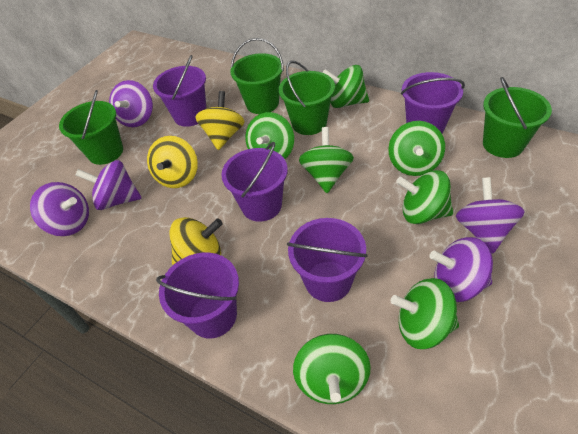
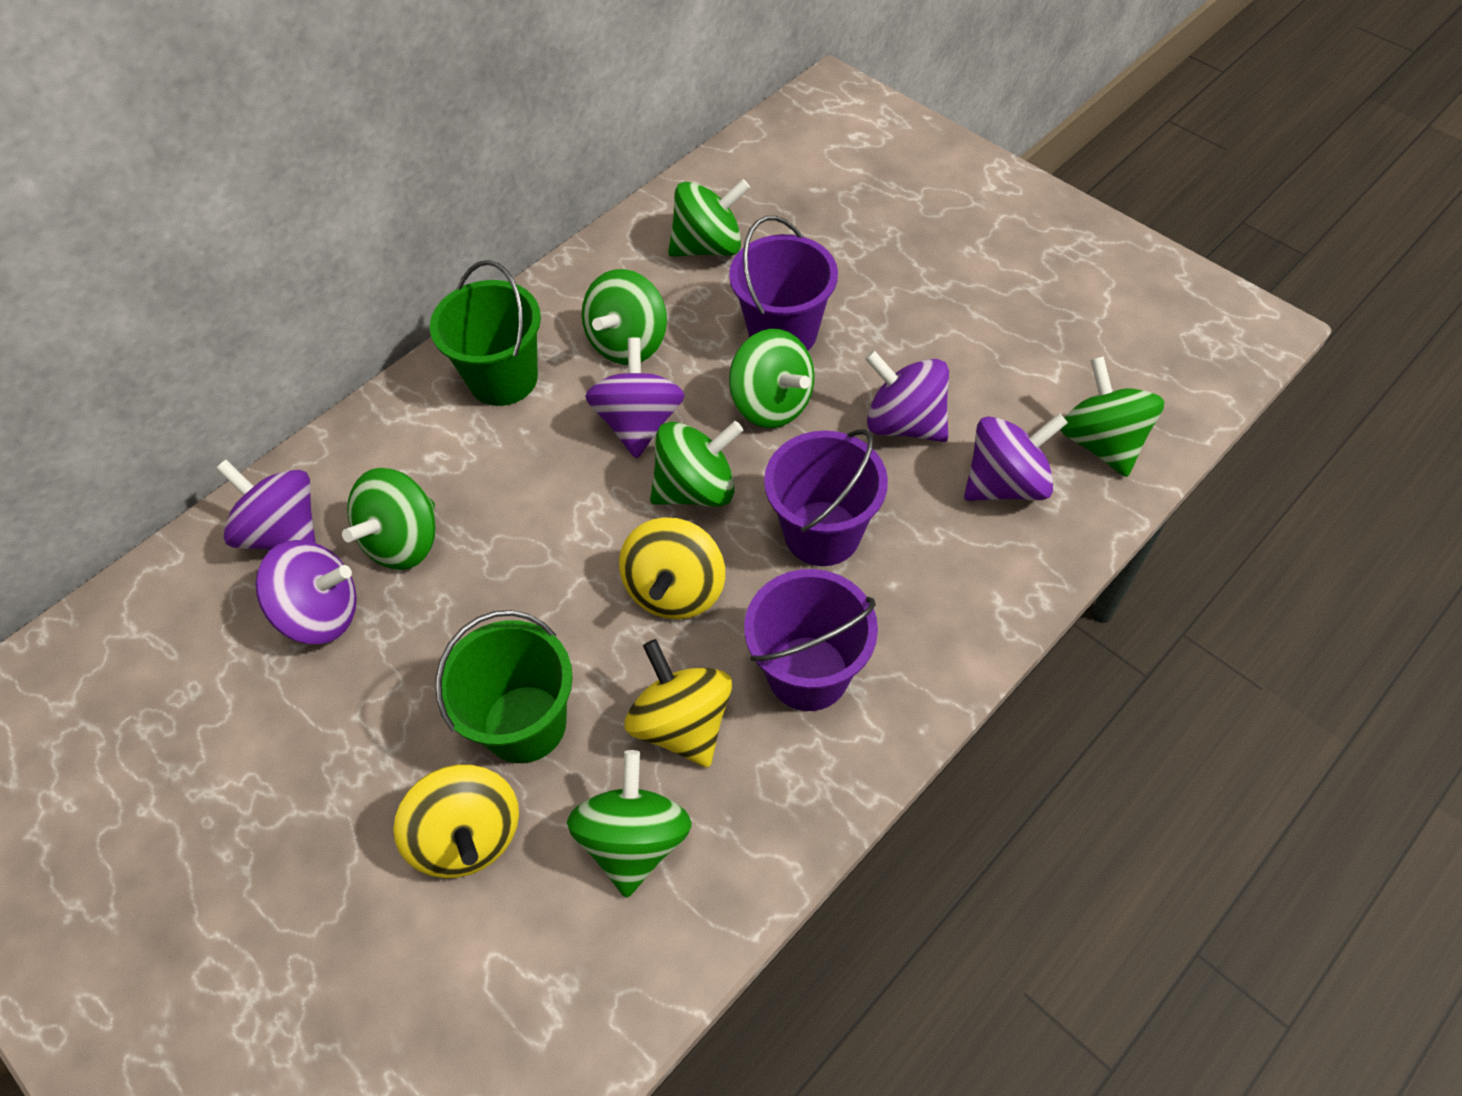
green bucket: [59,90,123,165] [230,38,284,114] [279,61,335,135] [483,77,552,158] = 4 -> [430,260,541,406] [436,610,573,763] = 2
purple bucket: [153,55,206,127] [156,253,239,338] [221,142,288,222] [287,218,367,302] [401,72,465,133] = 5 -> [729,216,838,351] [744,569,878,711] [764,429,888,566] = 3

